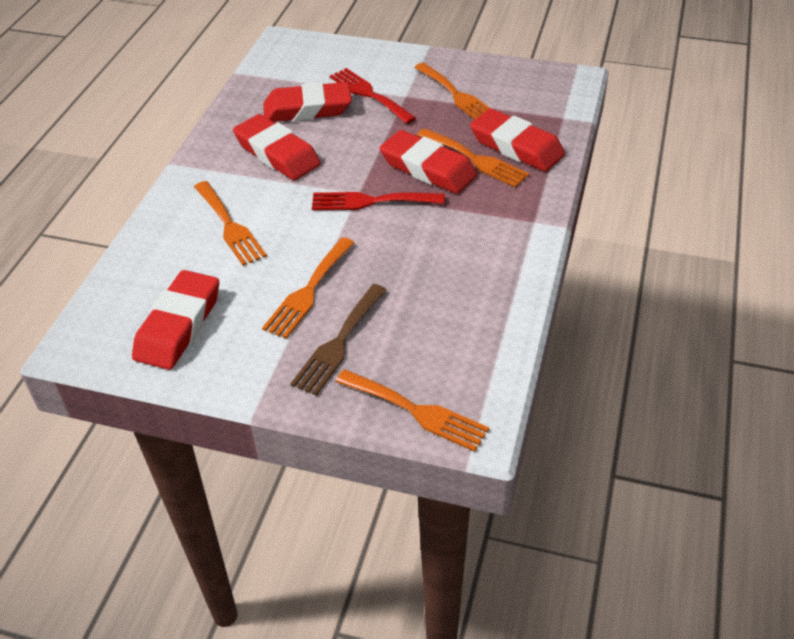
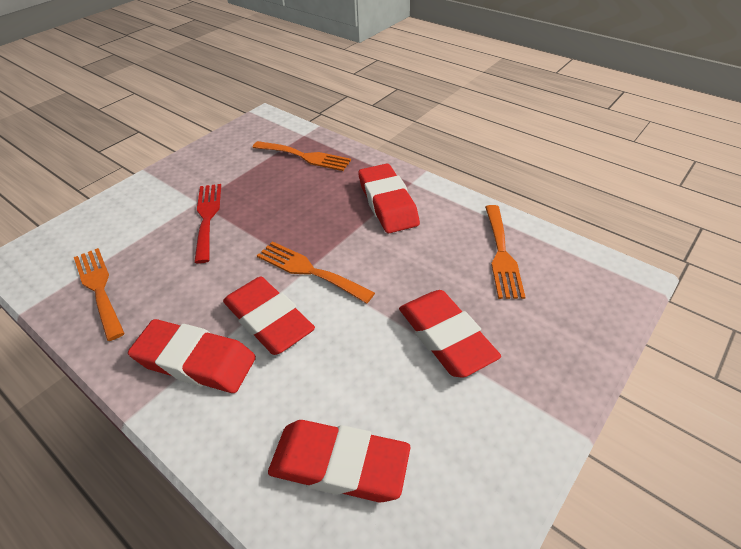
brown fork: [290,284,387,396] = 1 -> none = 0
orange fork: [194,181,267,266] [262,237,355,339] [336,369,489,452] [414,63,490,119] [417,128,529,187] = 5 -> [74,248,125,341] [252,141,351,171] [257,241,375,303] [485,205,525,299] = 4
red fork: [312,192,445,210] [330,68,416,124] = 2 -> [194,184,221,263] = 1

